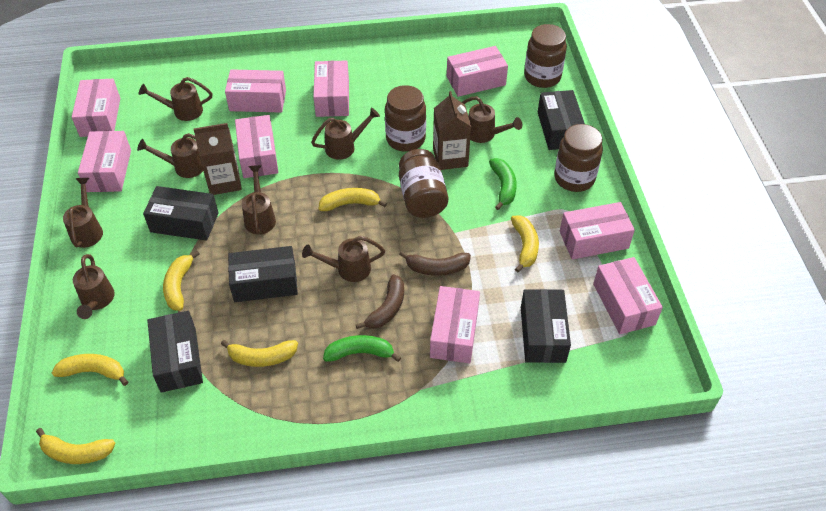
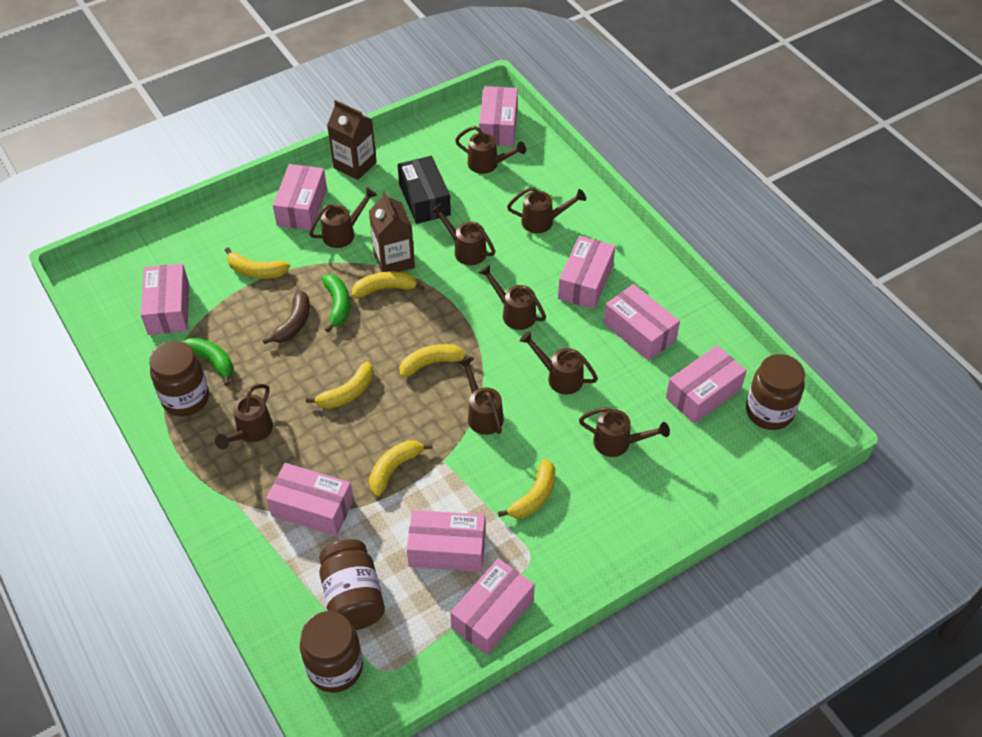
black box: [143,186,218,241] [147,311,203,393] [228,246,298,302] [521,289,571,363] [538,90,585,150] = 5 -> [397,156,451,224] = 1
brown banana: [356,274,404,329] [399,251,471,276] = 2 -> [262,290,310,344] = 1
brown watering can: [63,178,103,248] [73,254,115,319] [137,133,203,178] [139,77,213,121] [242,165,276,234] [302,236,385,282] [311,108,380,160] [462,96,522,143] = 8 -> [215,384,273,450] [309,187,377,248] [430,203,495,265] [455,126,526,174] [458,357,504,435] [479,265,546,330] [507,187,586,233] [520,331,598,394] [579,407,670,457] = 9

